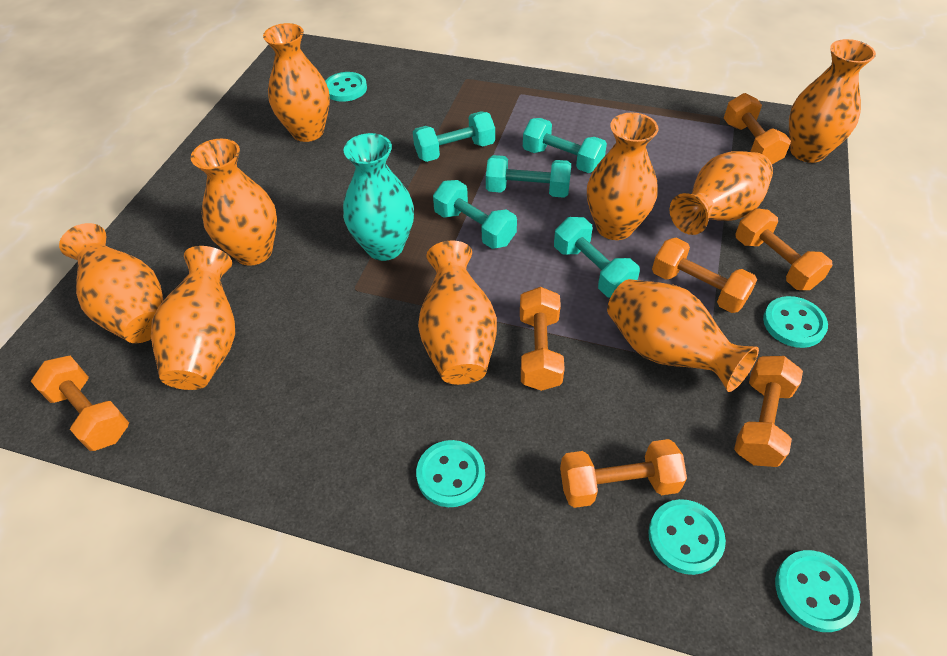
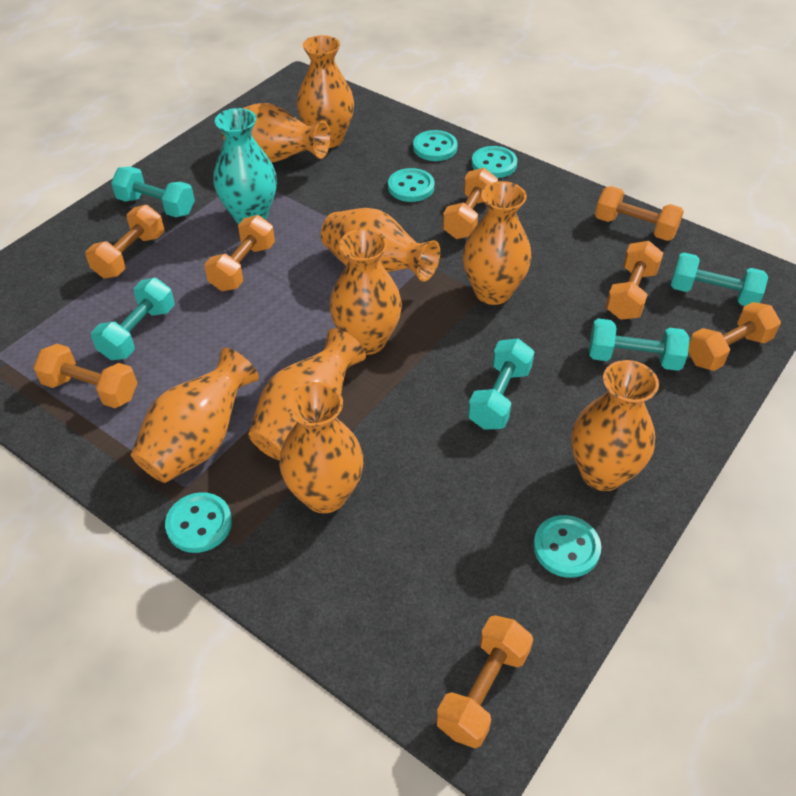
orange dumbbell: [31,356,129,451] [520,287,565,391] [560,439,687,508] [652,238,757,313] [724,93,791,164] [734,356,803,467] [735,208,833,290] = 7 -> [33,344,137,408] [86,205,164,278] [204,215,275,291] [436,615,533,748] [443,168,498,239] [595,186,684,241] [606,241,663,320] [688,302,781,371] = 8

